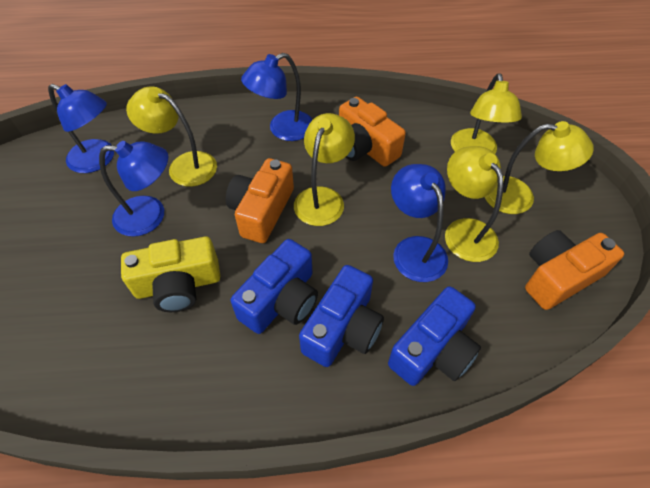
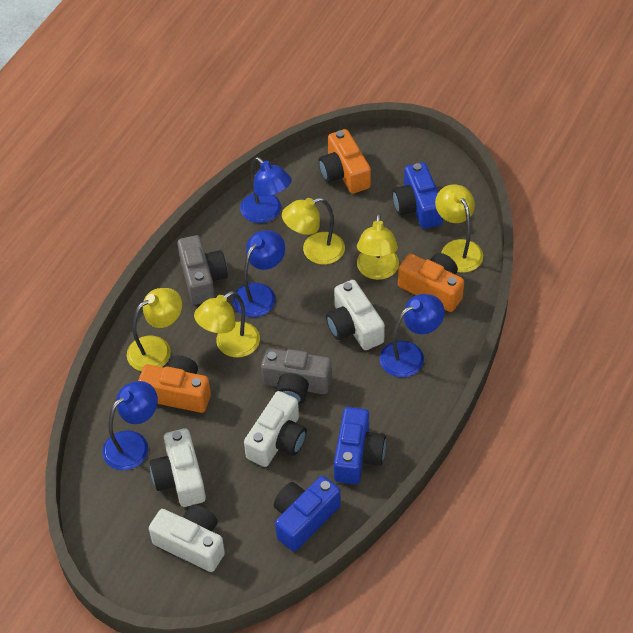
grey camera: none = 0 -> [177,235,228,305] [261,348,332,405] = 2
white camera: none = 0 -> [149,505,225,572] [150,428,206,507] [244,391,307,467] [326,280,385,350] = 4
yellow camera: [121,237,220,312] = 1 -> none = 0

